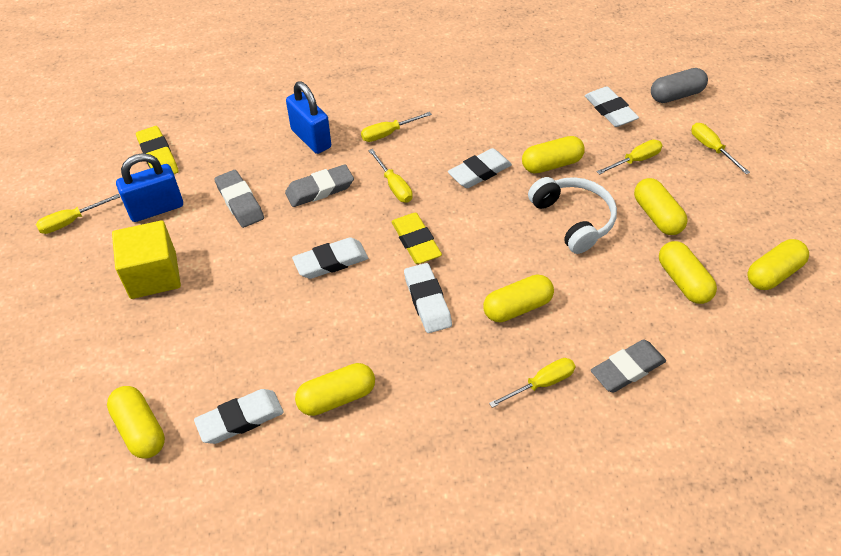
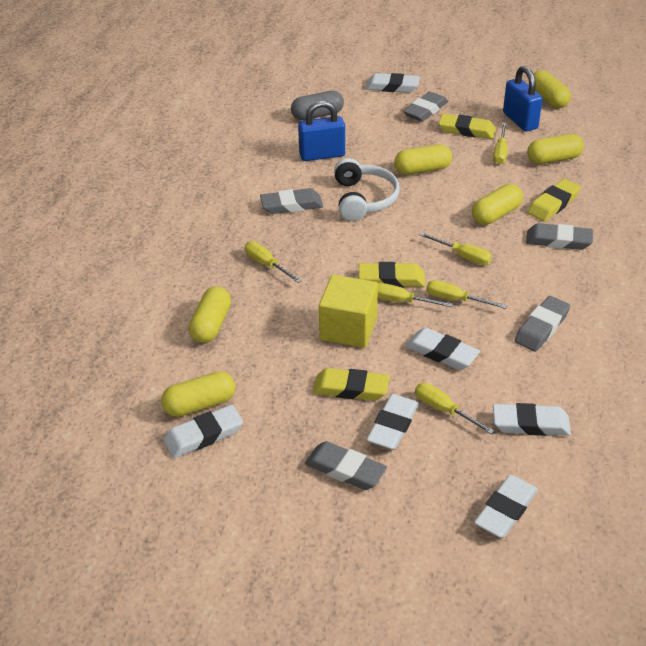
grey eraser: [214,170,264,228] [285,164,354,207] [591,339,666,393] = 3 -> [260,188,323,214] [305,441,387,490] [403,91,448,122] [514,296,570,352] [526,223,593,250] = 5
white eraser: [194,389,284,444] [292,237,368,279] [404,263,452,333] [448,148,512,188] [585,87,639,127] = 5 -> [163,405,243,458] [366,73,420,93] [366,394,419,450] [405,328,480,370] [474,475,538,538] [493,403,571,436] = 6
yellow capsule: [107,386,165,459] [295,363,375,416] [483,275,554,323] [522,136,585,173] [634,178,688,235] [659,241,717,304] [747,239,809,290] = 7 -> [161,371,235,417] [189,286,231,343] [394,144,452,175] [472,184,523,225] [527,134,584,164] [534,70,571,108] = 6
yellow eraser: [136,126,179,174] [391,213,442,264] = 2 -> [313,368,390,401] [359,262,425,288] [439,114,496,139] [528,179,581,222] = 4

